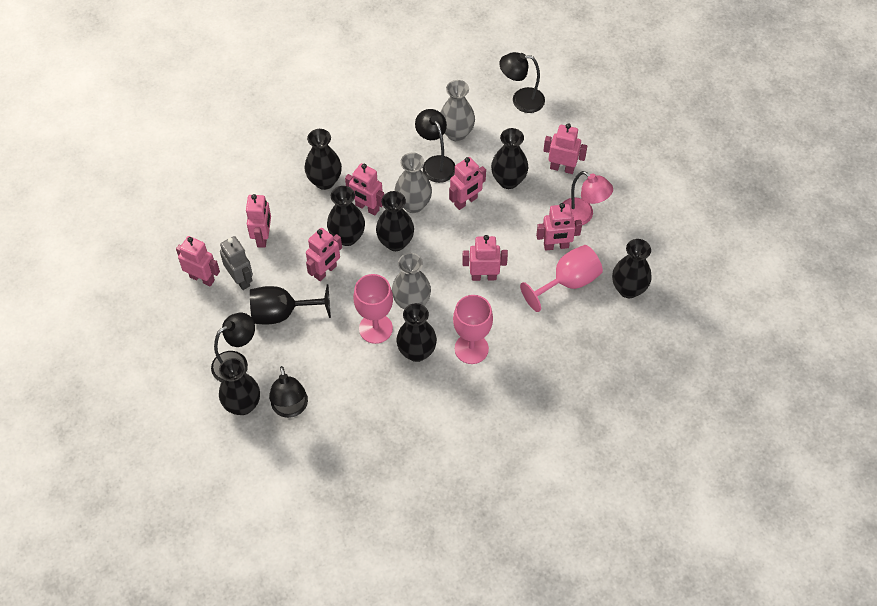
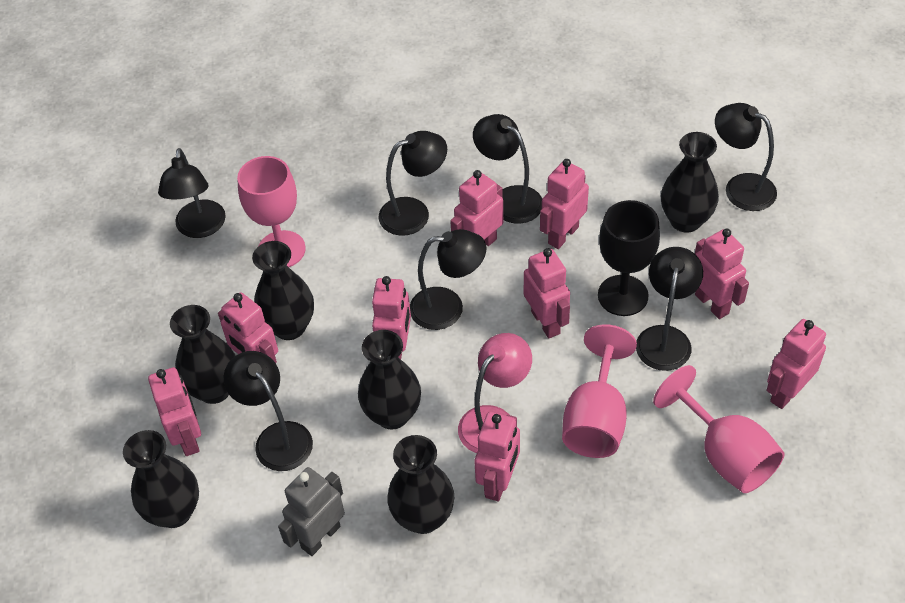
black lamp: [211,313,255,382] [269,366,308,418] [415,109,455,183] [499,52,545,113] = 4 -> [158,148,226,238] [224,351,313,471] [379,131,447,236] [410,229,486,330] [473,114,542,224] [636,247,703,371] [715,103,777,211] = 7
black vase: [219,358,260,415] [304,129,342,190] [327,186,365,246] [376,191,414,251] [397,303,437,362] [491,128,528,189] [612,239,652,298] = 7 -> [123,430,199,528] [170,305,236,404] [252,241,314,340] [358,330,421,429] [387,435,454,534] [661,132,719,233] = 6
grey vase: [392,253,431,309] [394,152,432,213] [440,80,475,141] = 3 -> none = 0
pink robot: [176,236,220,287] [246,194,271,248] [306,228,342,281] [345,163,384,215] [449,157,486,210] [462,235,508,281] [536,203,582,251] [544,123,587,174] = 8 -> [148,367,201,456] [218,292,278,363] [372,276,411,359] [450,170,503,246] [474,412,520,501] [524,248,570,338] [540,159,589,249] [695,228,749,319] [767,319,826,409] = 9

